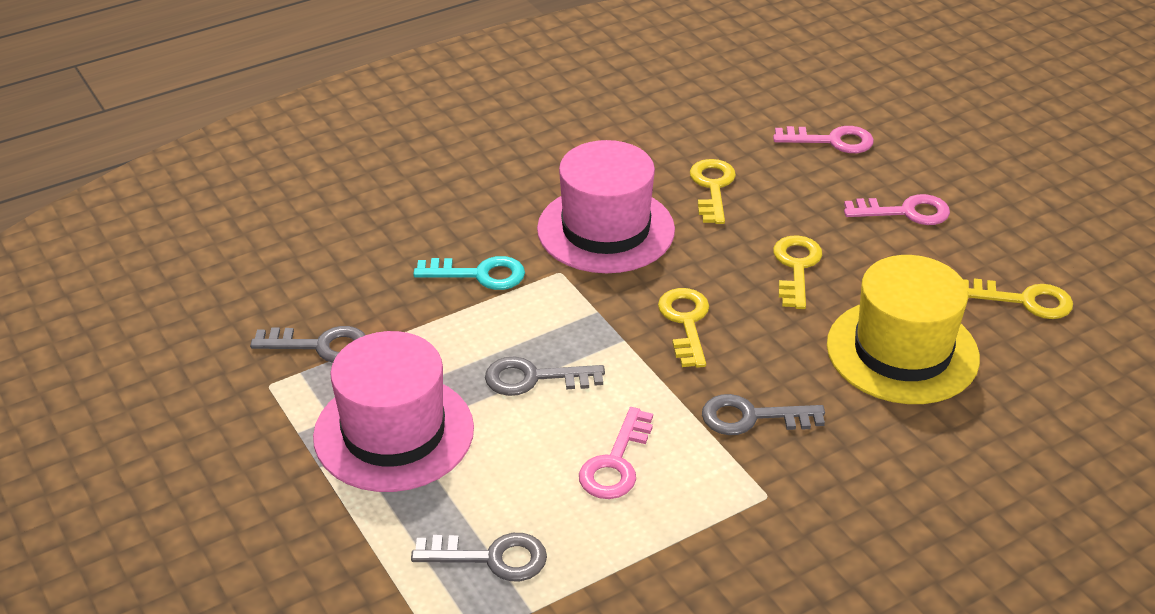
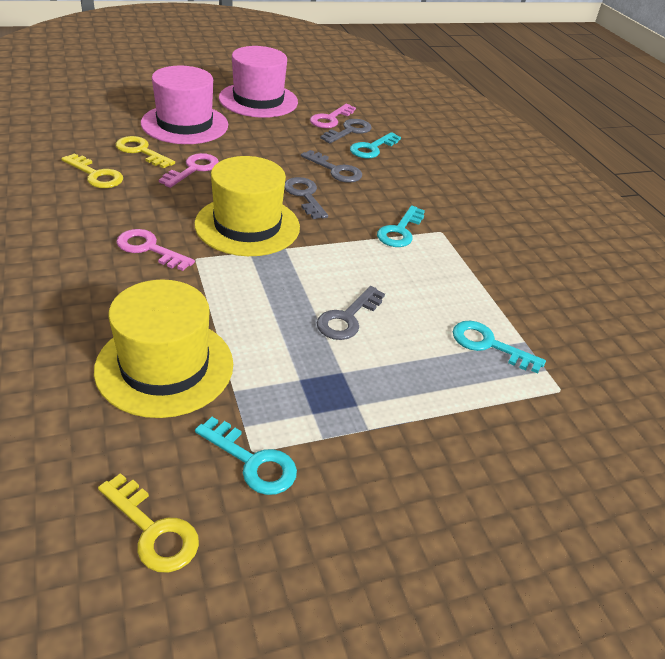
turquoise key: [413,256,525,290] = 1 -> [195,417,297,495] [350,132,401,158] [377,206,425,247] [453,321,546,373] = 4
yellow hat: [827,255,980,404] = 1 -> [94,279,233,418] [194,156,300,256] = 2
yellow key: [658,288,709,368] [690,159,736,224] [773,235,822,309] [963,278,1073,319] = 4 -> [61,153,123,188] [98,473,199,573] [116,136,175,168] = 3

